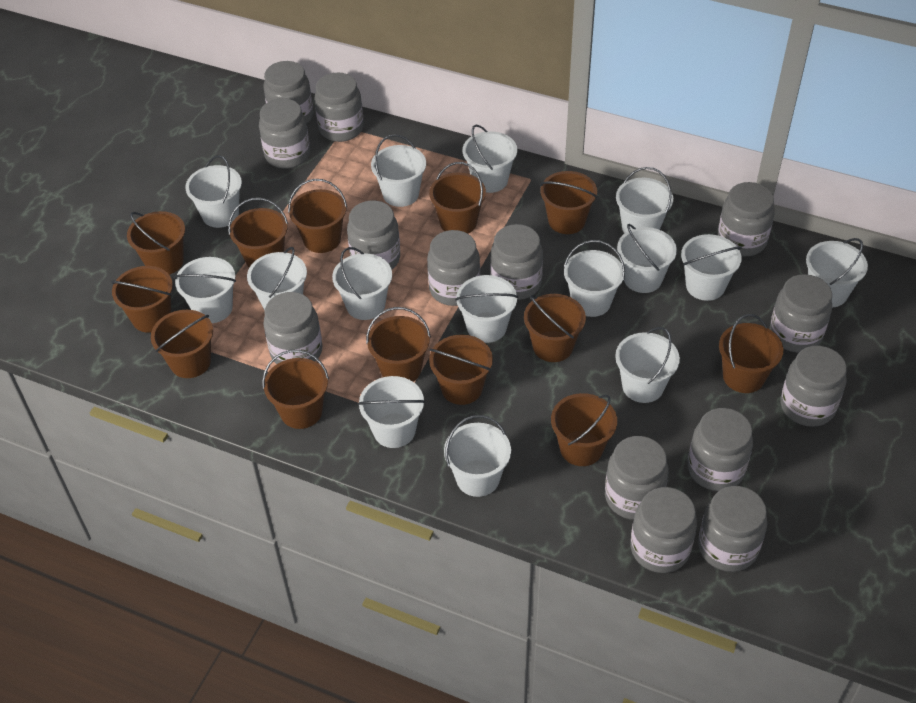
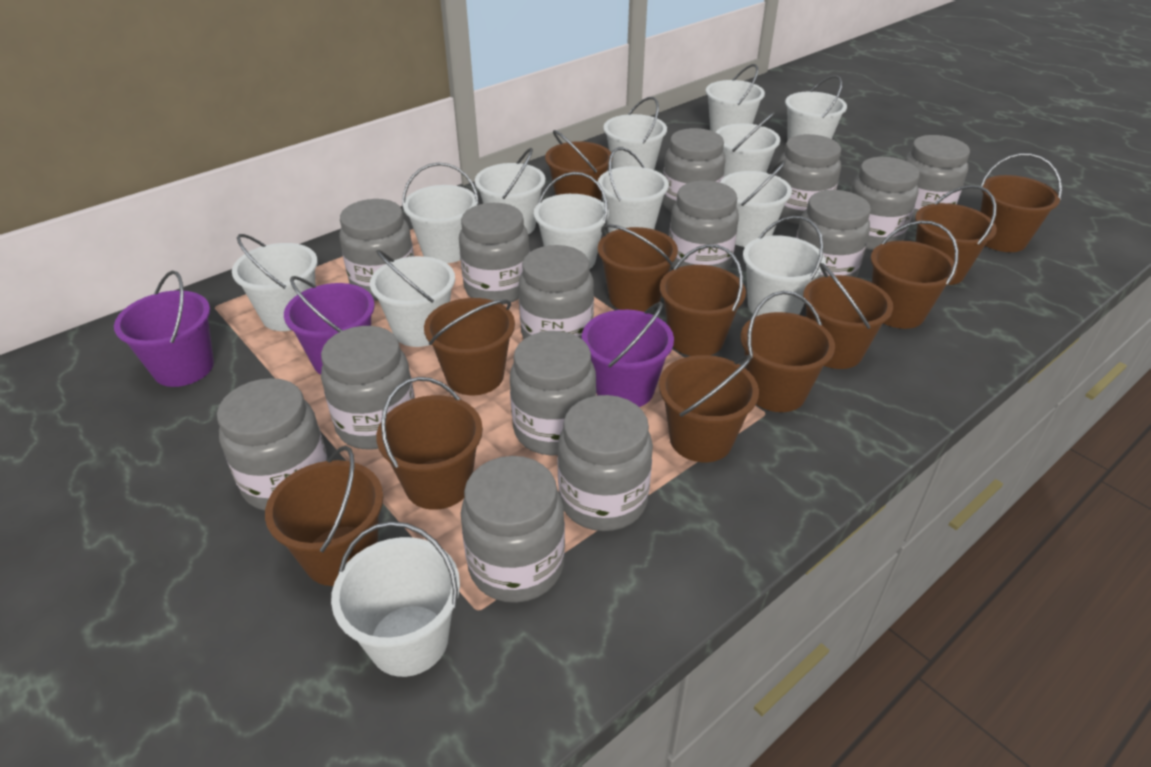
brown bucket: [111,266,173,333] [127,211,185,275] [151,310,213,378] [228,198,288,268] [262,350,329,429] [288,179,347,253] [366,307,431,382] [429,162,486,234] [429,335,493,405] [524,294,586,362] [540,171,597,234] [551,393,617,466] [719,314,783,393] = 13 -> [265,446,383,586] [376,377,483,510] [424,298,515,395] [545,130,613,201] [598,224,678,312] [659,355,759,462] [660,244,746,356] [740,291,835,412] [803,263,893,369] [870,221,958,329] [915,185,997,285] [980,153,1062,252] = 12
purple bucket: none = 0 -> [114,271,214,387] [284,276,375,375] [582,302,674,407] = 3
white bucket: [174,257,236,323] [185,155,242,228] [247,247,307,310] [332,247,392,320] [358,376,425,448] [371,134,426,207] [444,415,511,497] [455,275,518,343] [463,125,517,193] [564,240,625,317] [615,327,680,403] [616,167,673,233] [617,224,677,293] [681,234,742,301] [806,238,868,307] = 15 -> [232,234,318,331] [331,521,460,677] [370,250,455,347] [402,163,479,263] [475,148,545,234] [534,172,609,269] [598,147,669,233] [603,97,667,170] [706,64,765,132] [716,112,780,177] [720,160,792,247] [743,216,826,316] [785,75,847,140] = 13

